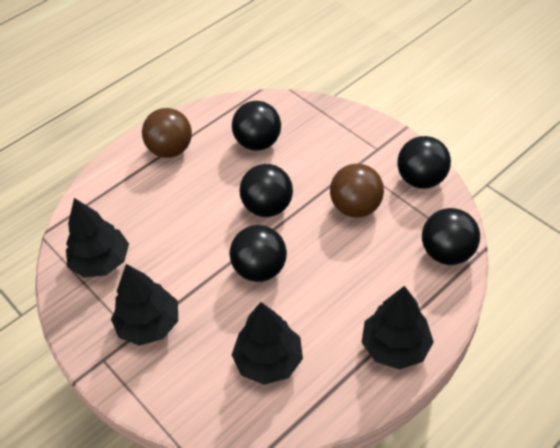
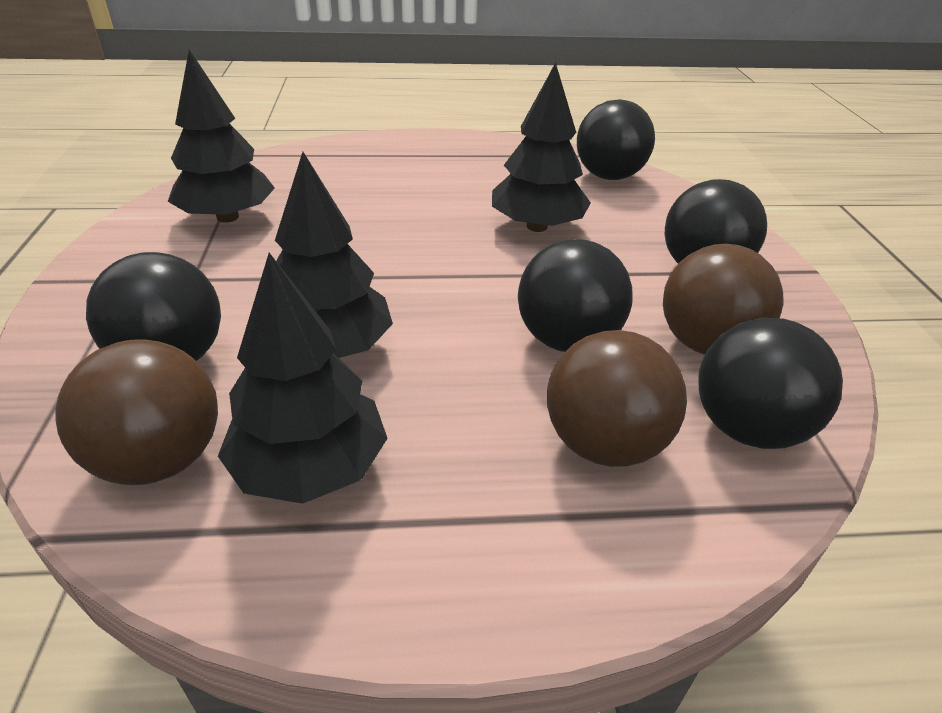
brown ball: [142,108,192,158] [330,164,384,217] = 2 -> [55,340,218,485] [547,330,687,467] [663,244,784,355] = 3

